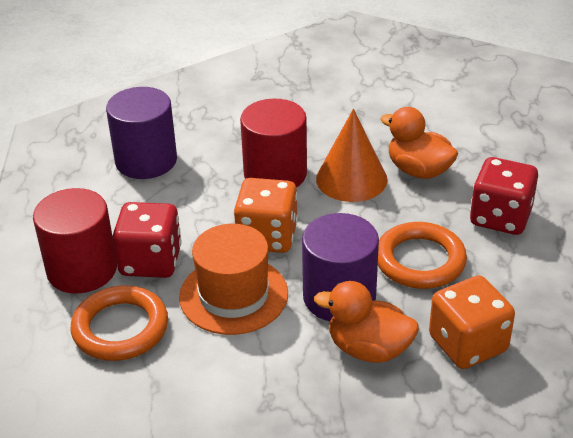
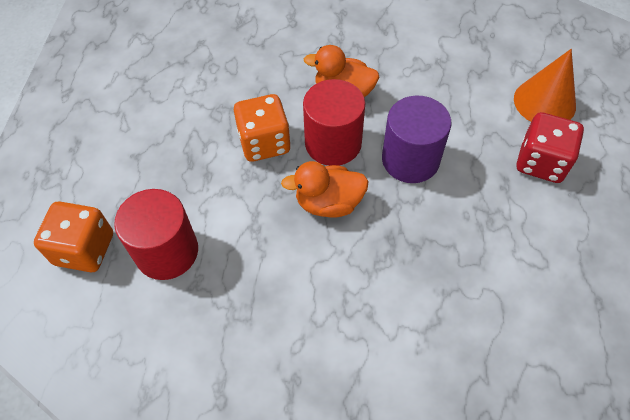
orange hat: [179,224,288,335] = 1 -> none = 0
orange ring: [71,285,168,361] [378,222,467,289] = 2 -> none = 0
purple cylinder: [106,87,177,179] [302,213,379,321] = 2 -> [382,95,451,183] = 1
red dice: [113,202,182,278] [470,157,538,235] = 2 -> [517,112,584,183] = 1

